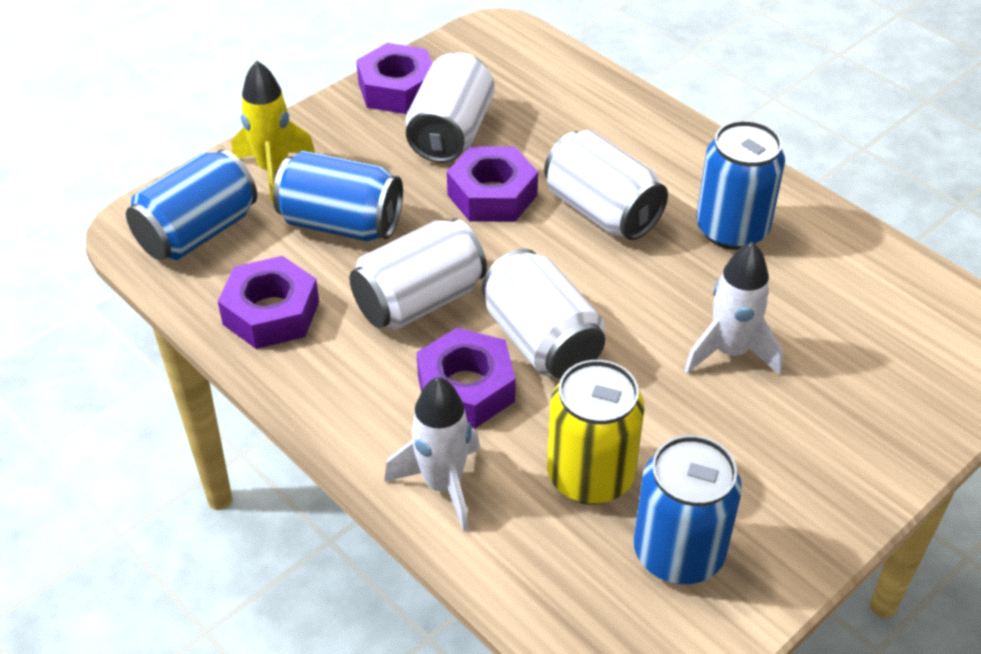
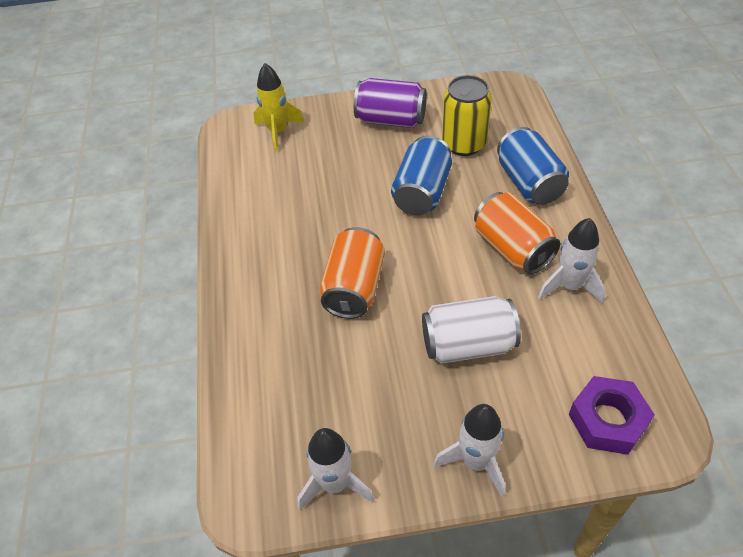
blue can: [126,149,257,261] [273,151,403,241] [634,435,742,584] [696,120,785,250] = 4 -> [391,136,452,215] [497,127,569,205] = 2
orange can: none = 0 -> [320,227,385,319] [474,192,560,274] = 2
purple can: none = 0 -> [354,78,427,128] = 1
purple nut: [218,256,319,349] [356,43,433,114] [416,328,516,428] [447,146,538,222] = 4 -> [569,376,655,455] = 1
white can: [349,218,487,330] [406,53,495,163] [482,249,605,379] [544,130,668,240] = 4 -> [422,296,521,364] = 1
white rocket: [384,377,480,531] [684,242,783,375] = 2 -> [297,428,374,510] [434,404,505,497] [538,218,605,304] = 3

